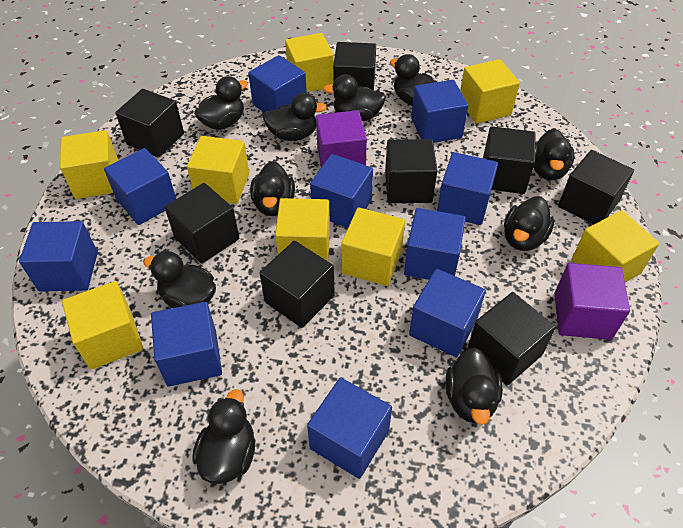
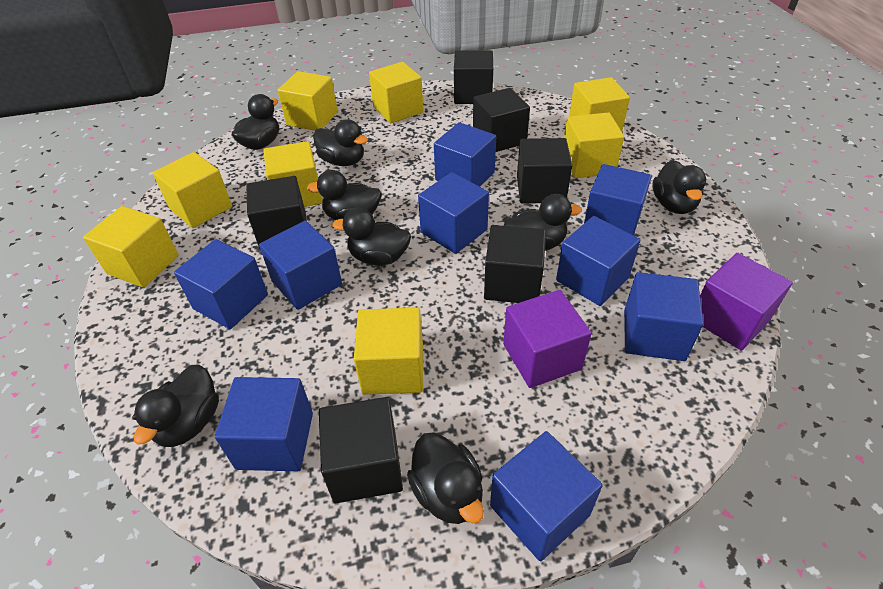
black cube: [115,89,184,158] [165,183,239,264] [260,241,335,328] [333,42,376,98] [385,139,437,203] [467,292,556,385] [483,126,536,194] [558,150,634,225] = 8 -> [247,176,307,251] [319,397,403,503] [454,50,493,104] [473,88,530,152] [484,225,546,303] [517,138,572,204] = 6
black duck: [144,251,216,308] [192,389,255,484] [194,76,248,130] [250,161,295,216] [262,93,327,141] [323,74,386,121] [390,54,436,106] [446,348,503,425] [504,196,554,251] [534,129,575,180] = 10 -> [133,364,219,447] [232,94,279,150] [307,170,382,220] [313,119,368,166] [332,208,411,265] [407,432,484,524] [504,194,582,251] [652,160,706,214] = 8
blue cube: [19,221,98,291] [104,148,176,225] [151,302,222,387] [248,55,307,113] [307,378,392,479] [310,154,373,228] [404,208,466,280] [409,269,486,357] [411,80,468,143] [437,152,498,225] = 10 -> [174,239,268,329] [215,377,313,471] [259,221,342,310] [418,172,489,254] [434,122,496,187] [490,431,603,561] [556,216,640,306] [584,164,652,236] [624,272,704,361] = 9

